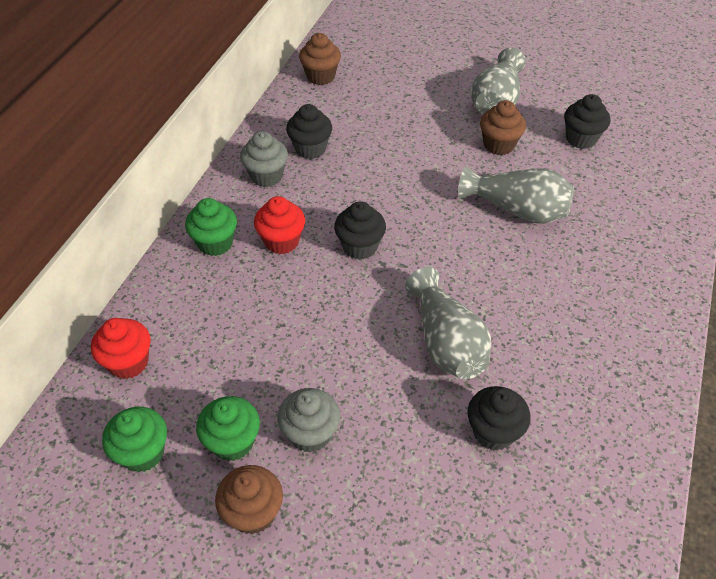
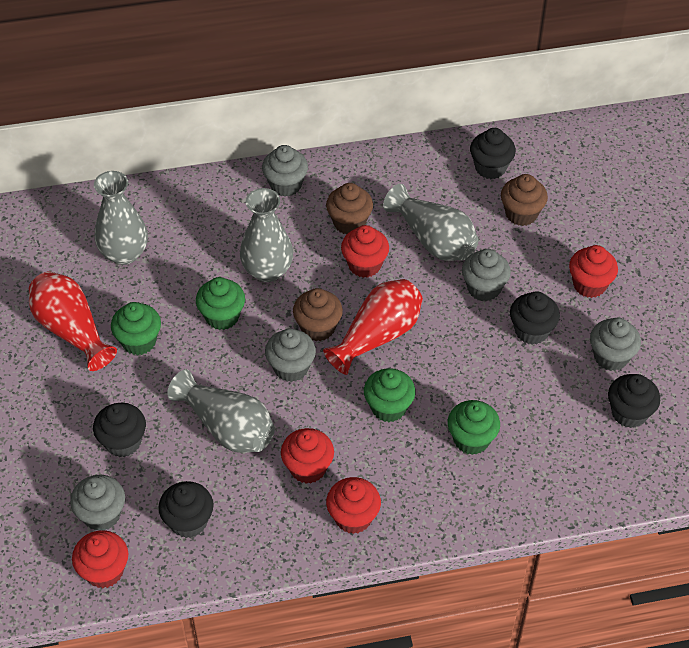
black cupcake: [286,104,332,159] [334,201,386,260] [467,386,530,451] [564,94,610,149] = 4 -> [93,403,146,457] [158,481,214,538] [470,128,516,179] [510,291,560,345] [608,374,660,428] = 5
green cupcake: [102,407,167,472] [185,198,237,256] [196,396,260,461] = 3 -> [111,302,161,355] [196,277,245,330] [364,368,416,422] [447,400,500,455] = 4
grey cupcake: [240,131,288,187] [278,388,340,453] = 2 -> [70,475,125,531] [262,145,308,197] [265,328,316,382] [462,249,511,301] [590,317,641,371] = 5
grey vase: [405,267,491,379] [458,166,574,224] [471,48,526,114] = 3 -> [94,171,148,265] [167,369,275,453] [240,188,293,282] [383,184,478,261] = 4
red cupcake: [91,318,151,379] [254,196,305,254] = 2 -> [72,530,128,588] [281,428,334,484] [326,477,381,534] [341,225,389,278] [569,245,618,298] = 5
red vase: none = 0 -> [29,271,117,371] [323,279,423,375] = 2

